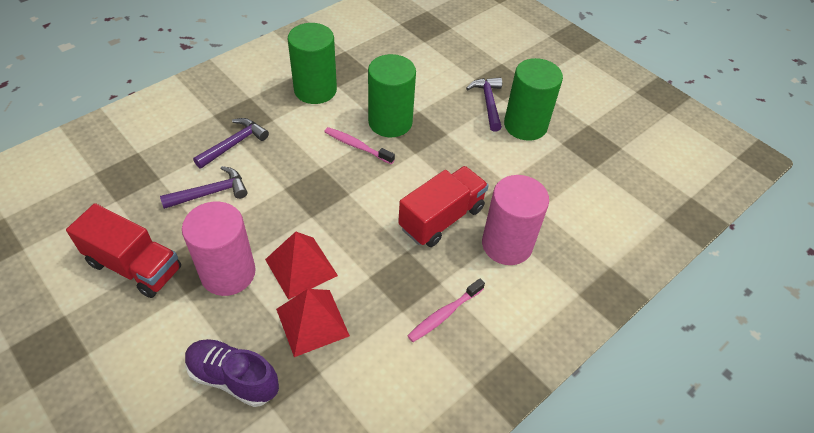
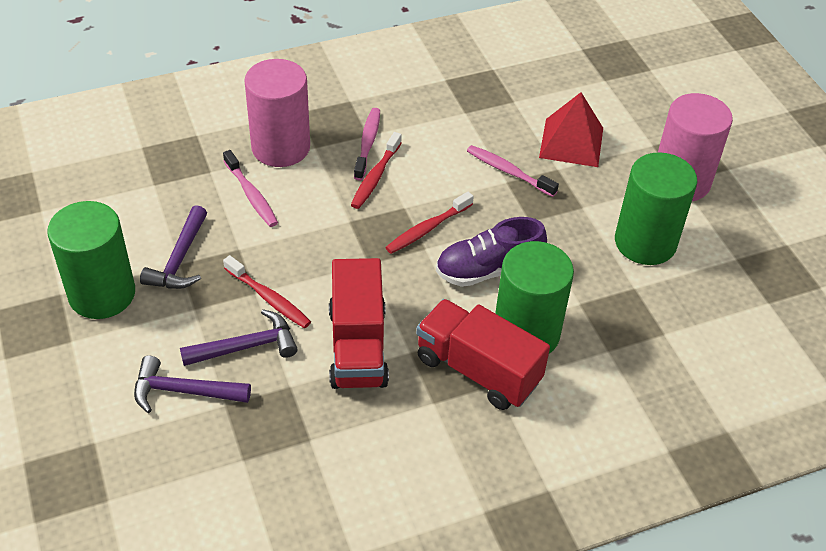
pink toothbrush: [324,127,395,164] [408,279,485,342] = 2 -> [223,150,278,227] [354,108,380,181] [467,145,559,197] = 3
red pyramid: [265,232,338,300] [276,289,350,357] = 2 -> [539,92,603,167] = 1
red toothbrush: none = 0 -> [223,255,311,328] [351,132,402,209] [385,192,474,254] = 3

